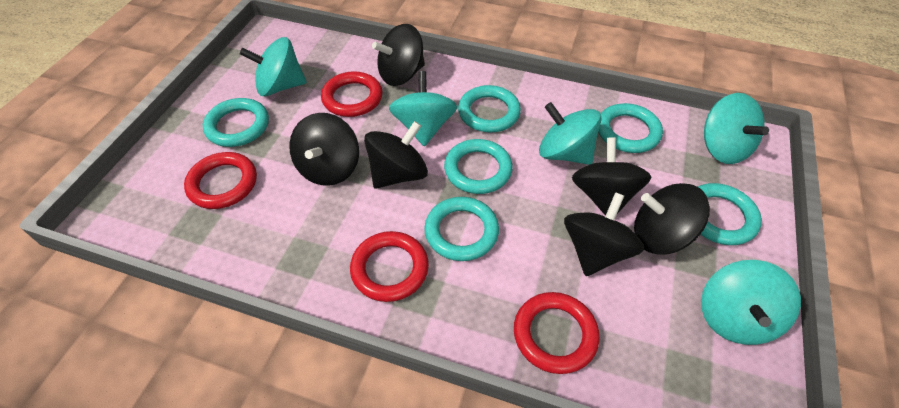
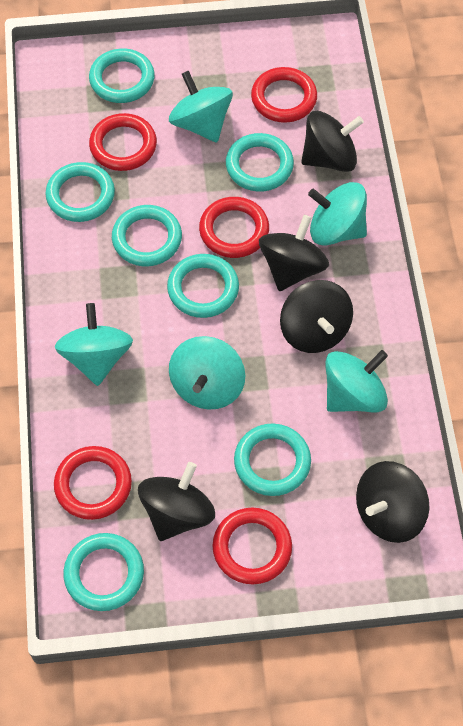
black spinning top: [289,113,359,186] [364,121,428,189] [372,24,425,86] [564,192,644,276] [572,138,651,216] [634,183,710,255] = 6 -> [138,462,215,541] [259,215,329,291] [280,280,353,353] [301,111,364,172] [356,461,429,543] = 5
red ring: [184,152,257,209] [321,71,382,117] [350,231,429,302] [514,292,600,374] = 4 -> [54,446,132,520] [89,113,157,171] [199,197,269,258] [212,508,292,584] [251,67,317,123] = 5
turquoise ring: [203,98,269,147] [424,197,499,261] [444,139,513,194] [458,85,521,132] [598,103,663,153] [698,183,762,245] = 6 -> [45,162,115,222] [63,533,144,611] [89,49,155,103] [112,205,182,266] [167,254,239,318] [226,133,294,192] [234,424,311,496] = 7

